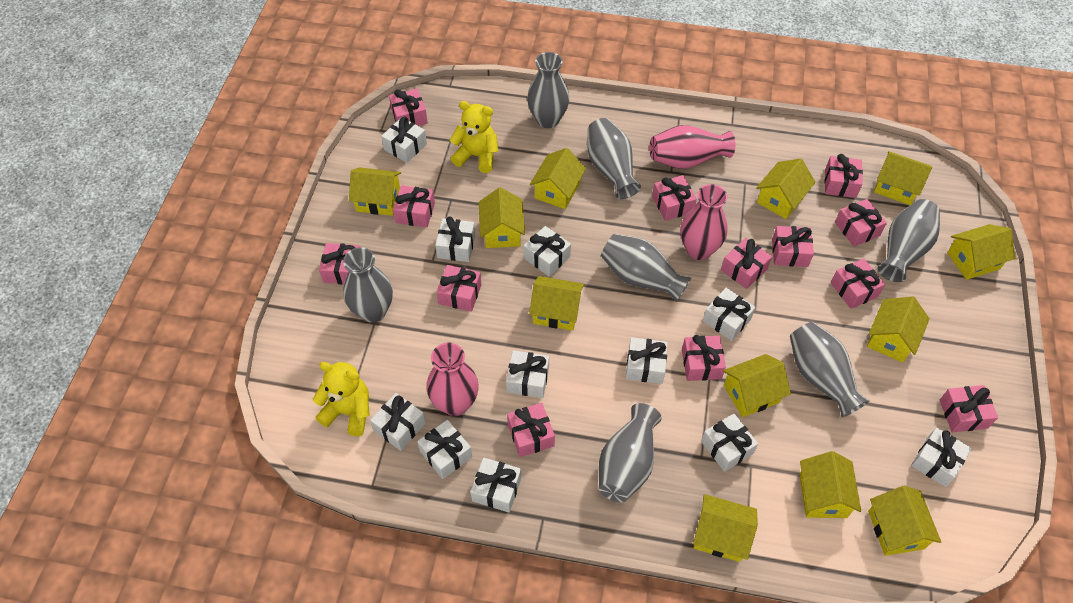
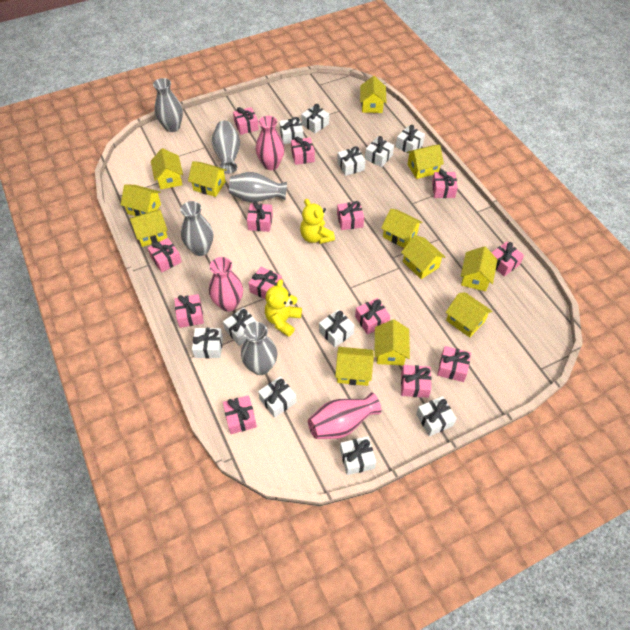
grey vase: [343,247,393,323] [527,52,569,128] [587,118,641,199] [599,403,662,502] [601,234,692,302] [790,322,869,418] [878,199,940,282] = 7 -> [153,78,183,132] [180,201,213,256] [212,121,240,174] [229,172,287,202] [241,322,277,375] = 5

